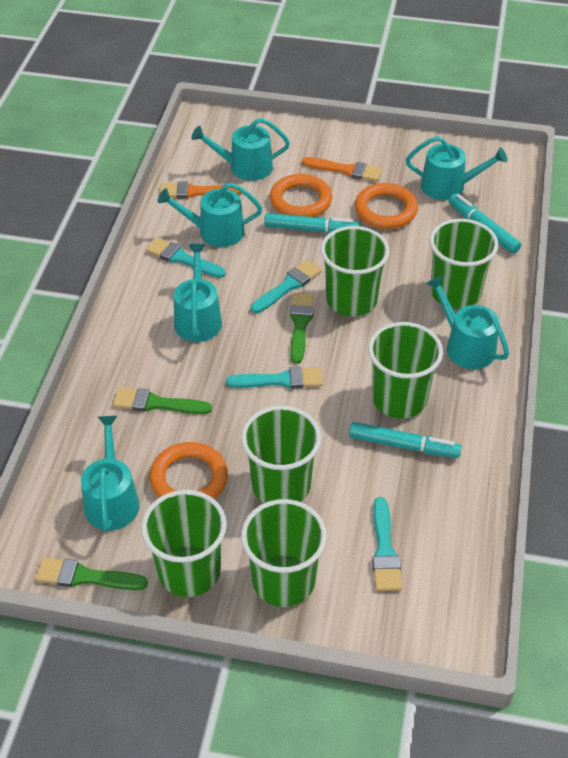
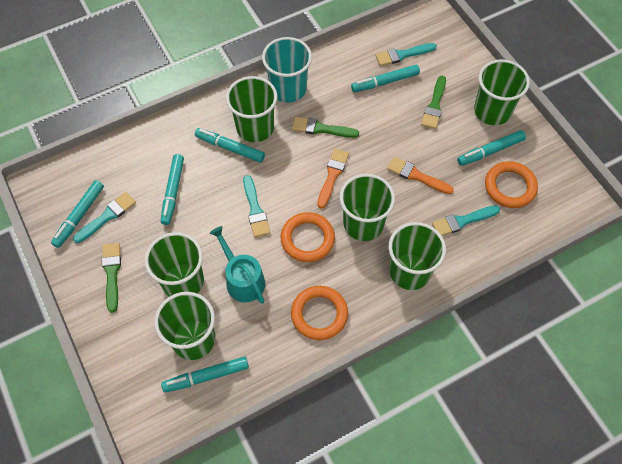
turquoise cup: none = 0 -> [262,37,312,103] = 1
turquoise marker: [264,213,359,233] [349,422,462,458] [448,194,521,254] = 3 -> [51,180,104,248] [161,154,184,225] [161,357,249,392] [195,128,265,162] [351,65,420,92] [457,130,526,166] = 6
turquoise watering can: [81,416,140,532] [157,183,262,247] [174,244,222,342] [191,118,290,181] [406,136,507,200] [426,275,509,369] = 6 -> [210,226,265,304] = 1

